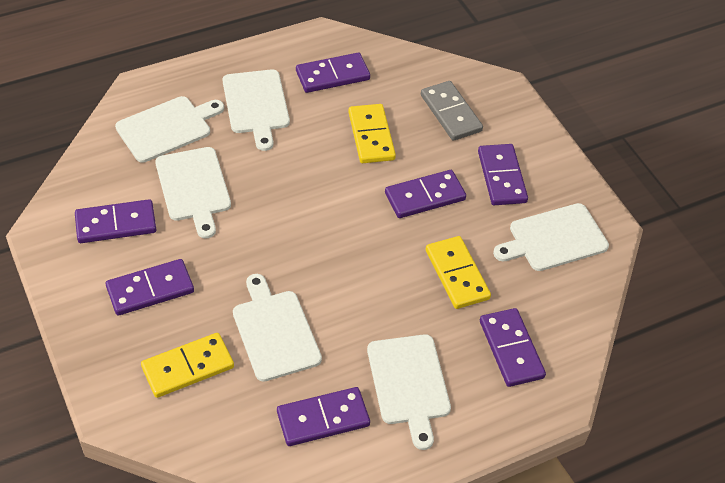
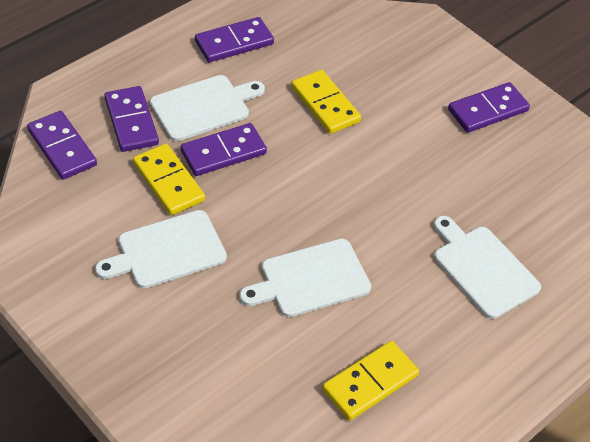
grey domino: [421,81,483,141] = 1 -> none = 0
purple domino: [75,199,156,243] [106,259,194,316] [277,387,370,446] [296,53,370,93] [385,170,466,218] [478,144,528,205] [480,308,546,387] = 7 -> [27,111,97,180] [104,86,159,152] [181,123,267,176] [195,17,274,62] [448,82,530,133] = 5
white cutting board: [115,96,224,163] [155,147,231,238] [223,69,290,151] [233,274,322,382] [367,334,451,450] [493,203,609,271] = 6 -> [95,210,227,288] [150,75,265,141] [240,239,371,317] [434,216,541,319] = 4

